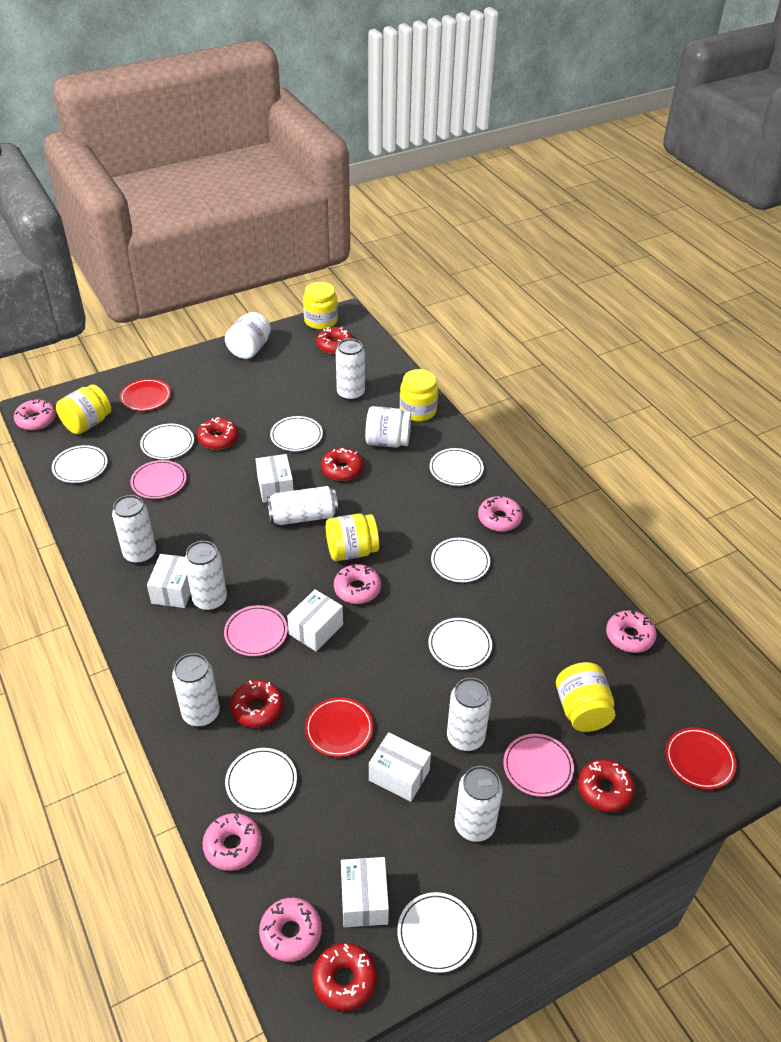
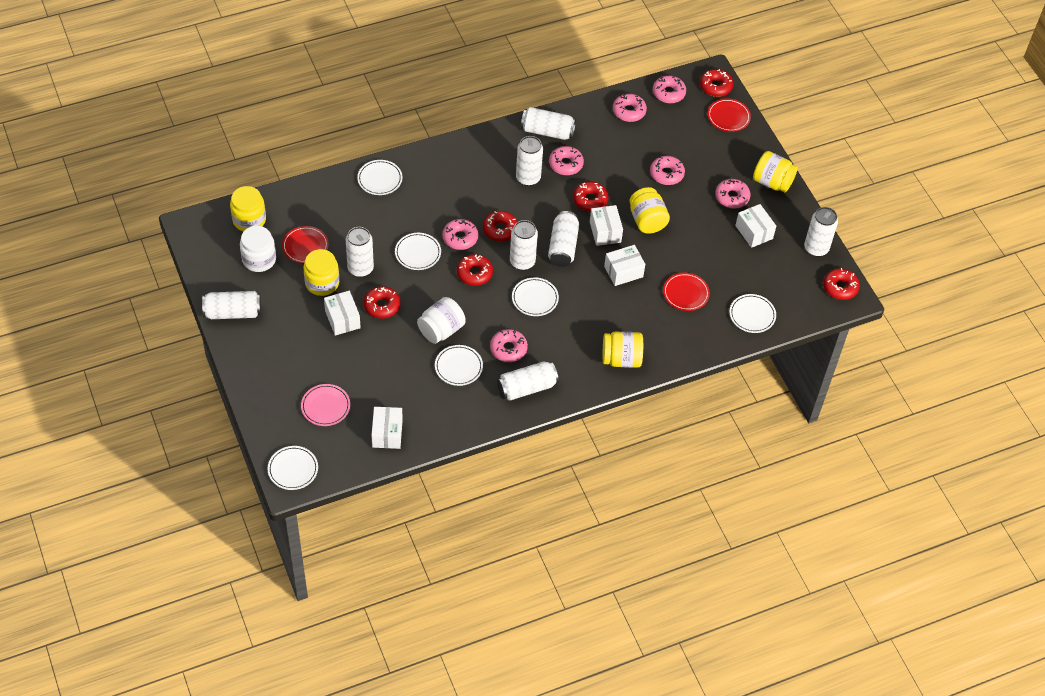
pink donut: [14,399,56,430] [203,813,262,871] [259,898,322,962] [334,564,381,604] [478,495,523,532] [606,610,657,653] = 6 -> [442,219,478,250] [490,329,528,362] [549,146,584,175] [613,94,647,122] [650,156,685,185] [653,76,686,103] [715,179,751,209] = 7
pink plate: [130,460,187,499] [224,605,288,656] [503,734,574,797] = 3 -> [301,384,350,426] = 1
white can: [112,495,156,564] [172,653,220,727] [184,541,227,611] [267,486,338,525] [336,339,365,401] [447,678,491,751] [454,766,503,842] = 7 -> [202,291,261,319] [346,227,374,277] [497,361,559,401] [510,220,538,270] [516,136,543,186] [521,107,576,140] [548,211,579,267] [804,207,838,257] = 8
white plate: [52,445,108,483] [140,424,194,459] [225,748,297,813] [270,416,323,451] [397,892,477,973] [428,618,492,670] [430,448,484,486] [431,538,490,582] = 8 -> [267,446,318,490] [357,160,403,195] [395,233,441,270] [435,345,483,386] [512,278,559,316] [729,294,776,333] = 6

